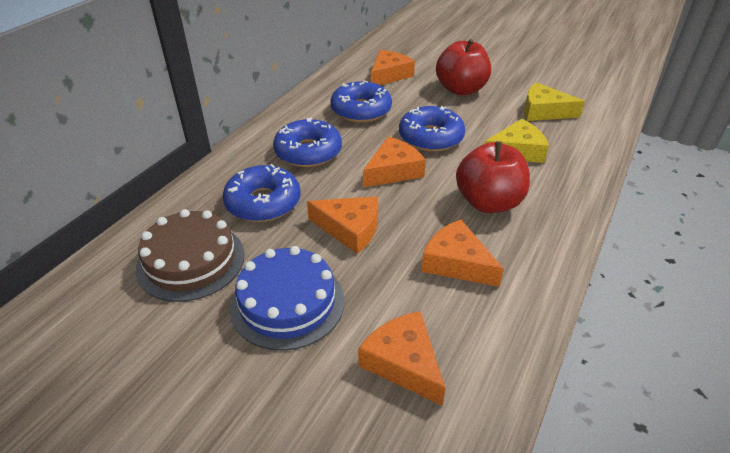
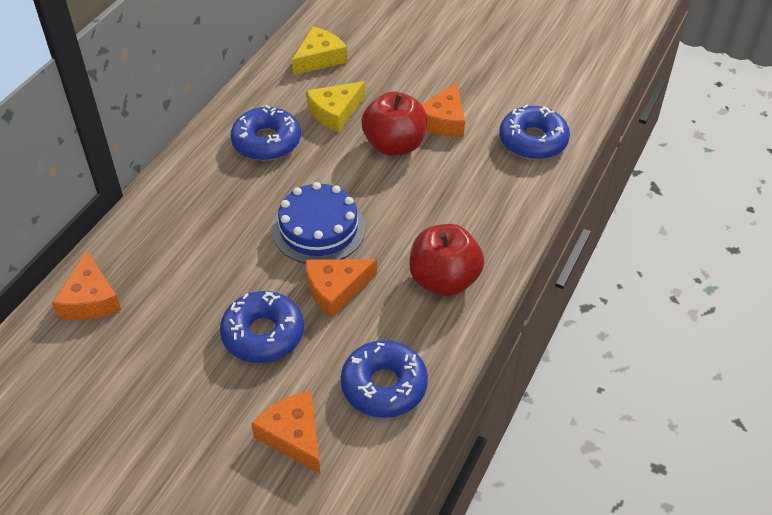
brown cake: [136,209,245,302] = 1 -> none = 0
orange cheese: [307,196,378,254] [358,311,446,406] [363,136,426,188] [371,50,415,85] [421,219,504,287] = 5 -> [52,250,121,320] [251,391,321,474] [306,259,377,318] [422,82,465,137] = 4

